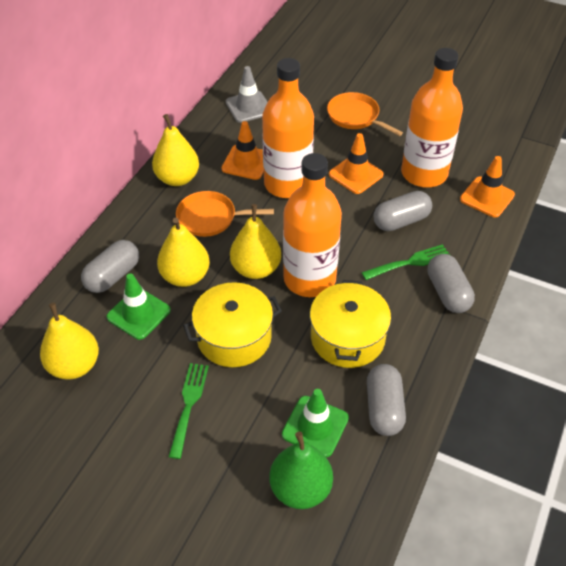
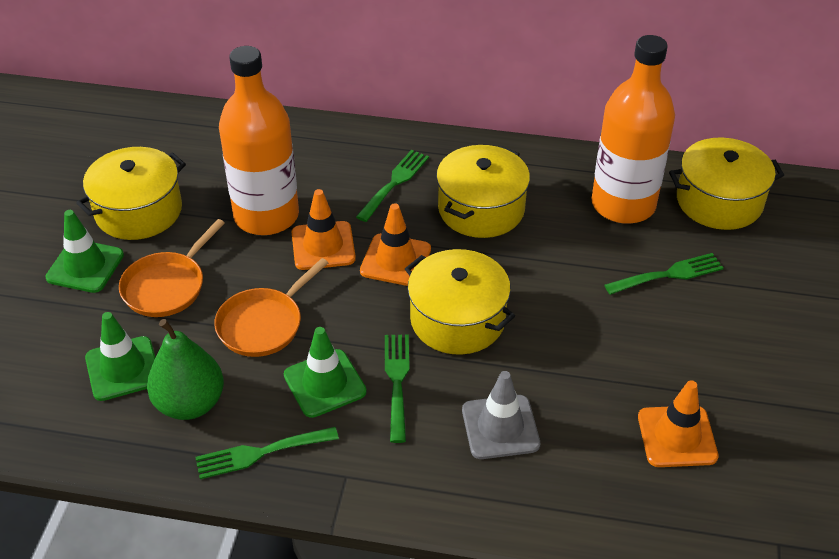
green fork: [169,363,209,459] [361,244,450,280] = 2 -> [195,427,339,479] [356,150,429,222] [385,334,410,443] [605,253,724,295] = 4
green traffic cone: [106,274,171,340] [282,389,349,457] = 2 -> [45,210,124,293] [85,312,155,401] [284,327,367,418] = 3
grey capsule: [81,240,139,293] [367,364,406,436] [374,191,432,231] [428,254,475,313] = 4 -> none = 0
orange bottle: [262,58,314,198] [283,153,342,297] [401,48,463,187] = 3 -> [219,46,299,235] [591,35,675,224] = 2
yellow pear: [40,303,99,379] [152,114,199,186] [157,218,210,287] [230,204,281,279] = 4 -> none = 0
yellow pot: [183,282,282,367] [310,280,391,368] = 2 -> [76,147,186,240] [405,249,515,355] [436,145,530,238] [669,138,784,230] = 4

